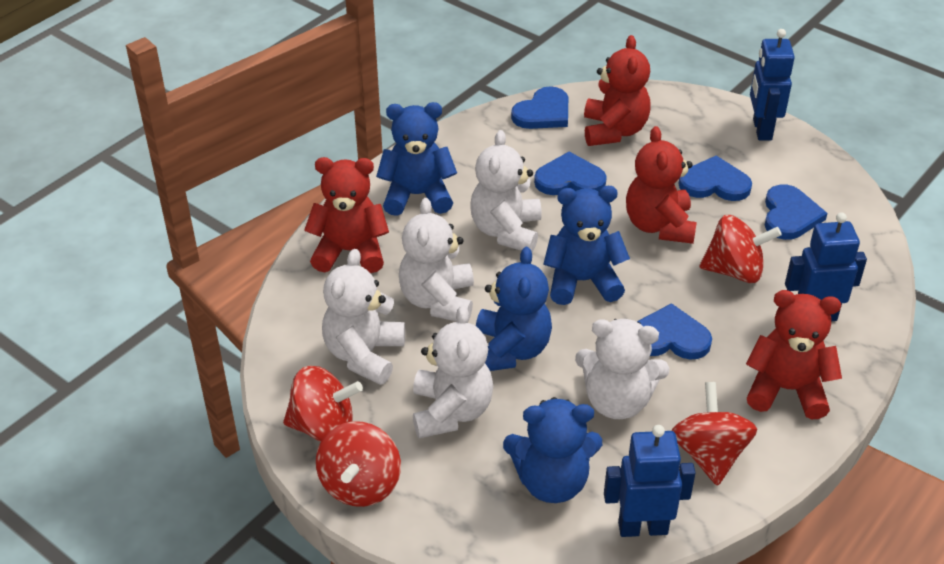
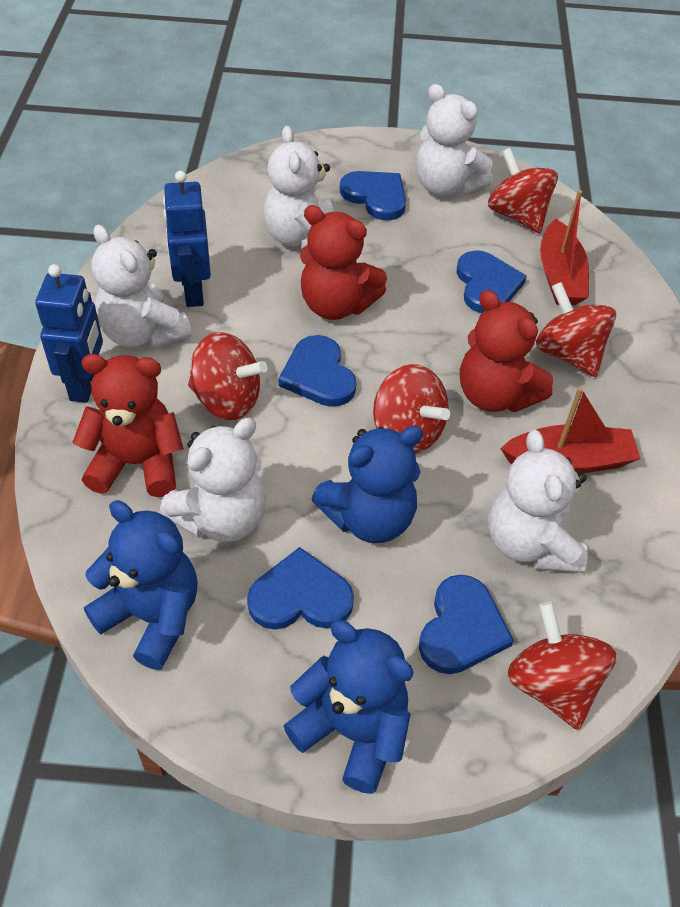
blue robot: [604,425,696,537] [750,29,795,141] [785,212,867,321] = 3 -> [35,264,103,403] [163,171,211,307] = 2
blue teddy bear: [376,102,457,216] [476,247,552,371] [503,397,602,503] [543,186,630,305] = 4 -> [84,500,198,670] [283,620,413,794] [311,426,423,543] = 3
red boat: none = 0 -> [500,387,641,474] [540,190,589,305] = 2
red spinning top: [283,366,363,442] [316,421,401,507] [672,382,757,486] [700,215,782,283] = 4 -> [188,332,267,420] [373,364,450,454] [488,148,558,233] [507,602,616,730] [536,282,616,377] = 5
red teddy bear: [304,157,389,273] [584,35,651,146] [626,126,697,244] [746,290,842,420] = 4 -> [72,354,184,498] [300,205,387,320] [460,290,553,412] = 3

